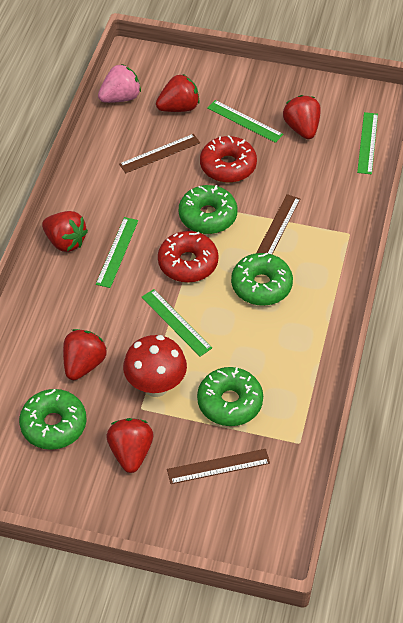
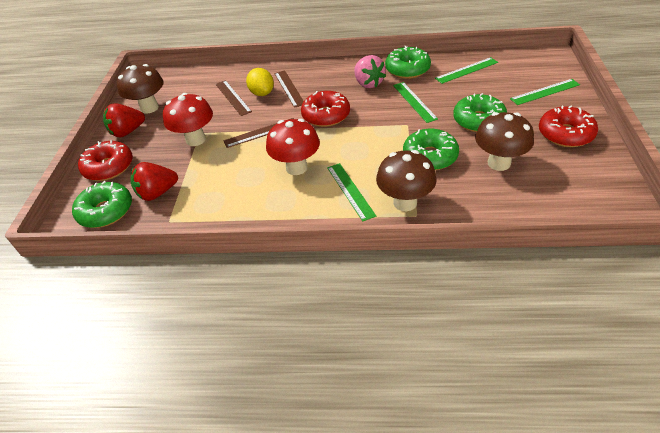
brown mushroom: none = 0 -> [117,64,164,114] [376,150,437,211] [475,112,534,171] = 3
red donut: [158,231,218,283] [200,136,257,183] = 2 -> [78,140,133,181] [301,91,350,127] [539,105,598,147] = 3
red mushroom: [123,335,187,397] = 1 -> [163,93,213,146] [266,119,320,175] = 2
red strawberry: [42,211,88,252] [63,329,107,380] [106,418,153,473] [156,74,200,112] [283,95,321,139] = 5 -> [103,103,145,137] [131,162,178,201] = 2
yellow lemon: none = 0 -> [246,68,274,96] = 1

